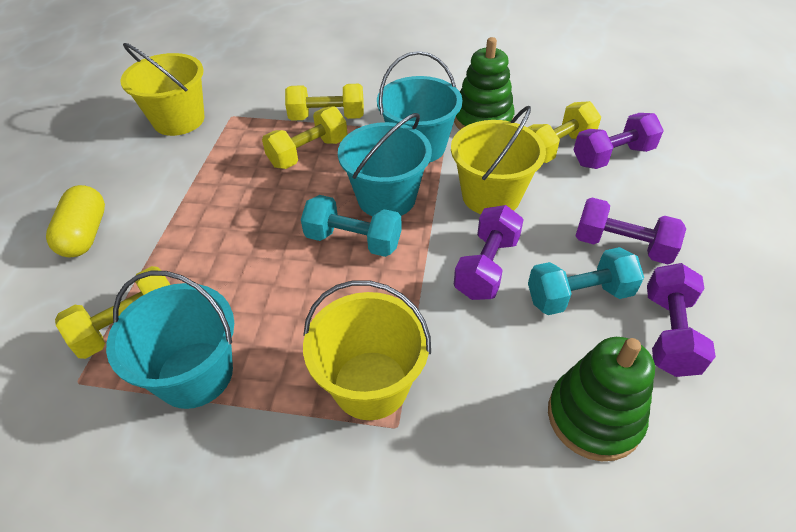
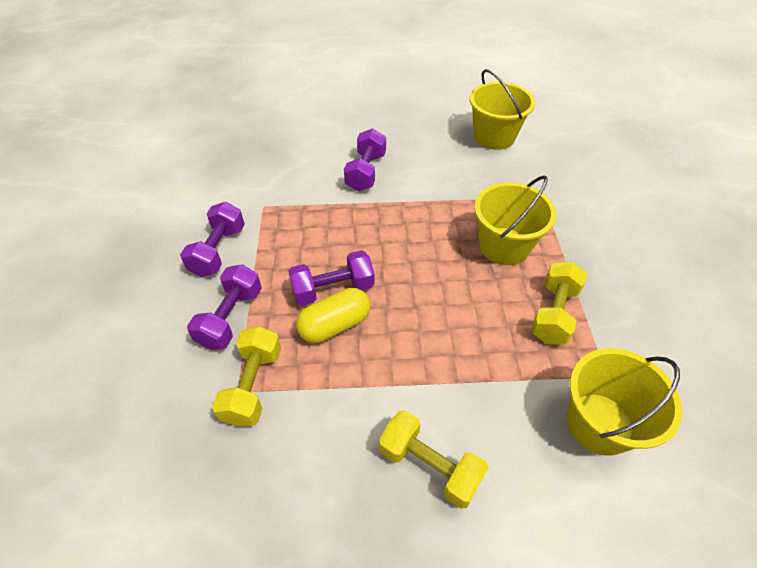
green stacking toy: [454,37,515,130] [548,337,655,461] = 2 -> none = 0
turquoise bucket: [106,271,234,409] [338,113,432,216] [377,51,462,163] = 3 -> none = 0
turquoise dumbbell: [301,195,402,257] [528,247,644,315] = 2 -> none = 0
yellow dumbbell: [55,266,170,359] [262,106,348,169] [285,84,364,121] [527,101,601,163] = 4 -> [212,326,281,427] [379,410,489,509] [531,261,587,345] = 3

